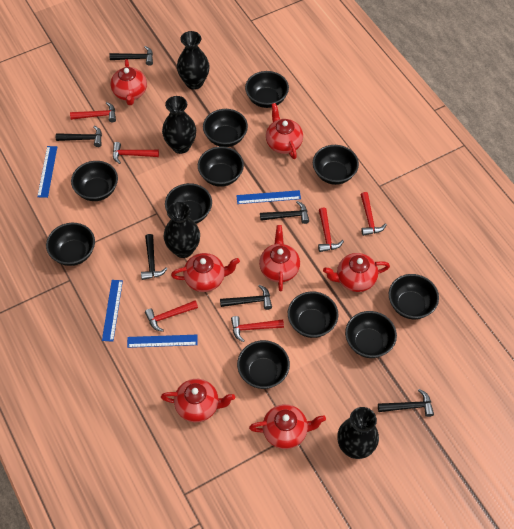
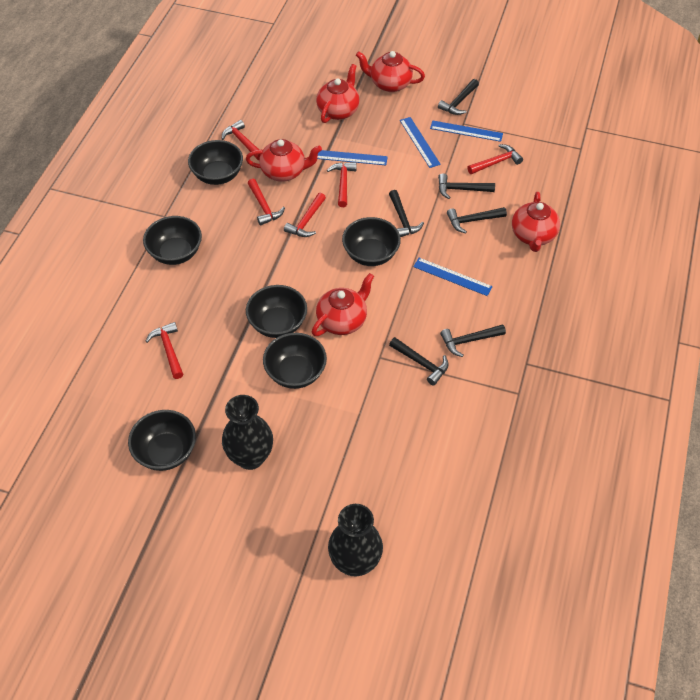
black bowl: [46,223,95,266] [71,161,118,201] [165,183,212,224] [198,146,244,187] [203,109,248,147] [237,340,290,389] [245,71,289,108] [288,291,338,338] [313,145,359,185] [345,311,397,358] [389,274,439,319] = 11 -> [128,410,196,471] [143,216,202,265] [188,140,243,185] [246,285,307,338] [263,333,327,389] [342,217,401,266] = 6
black vase: [162,96,196,154] [163,202,200,258] [177,31,210,89] [337,407,379,459] = 4 -> [222,395,273,470] [328,504,383,576] = 2
red teapot: [110,59,147,105] [161,379,235,422] [171,253,240,292] [249,404,326,449] [259,225,300,291] [266,103,303,159] [323,253,390,292] = 7 -> [246,139,322,182] [312,273,374,336] [316,64,360,123] [356,51,425,92] [512,192,560,252] = 5

